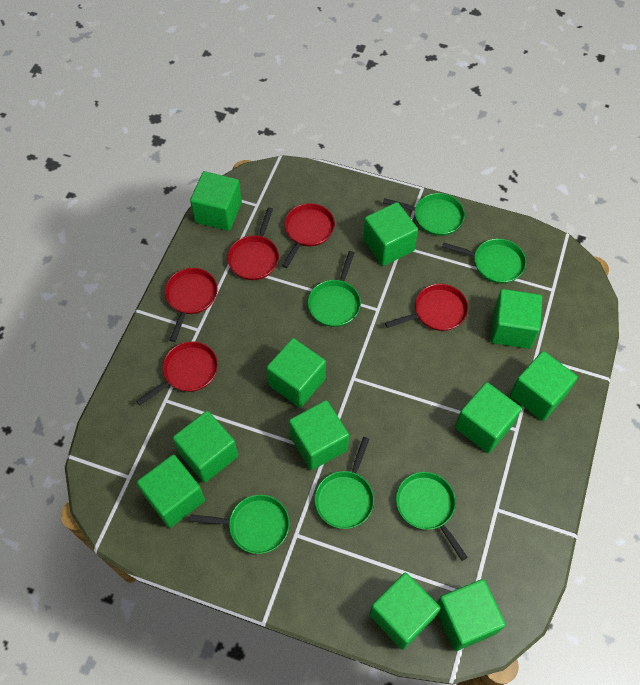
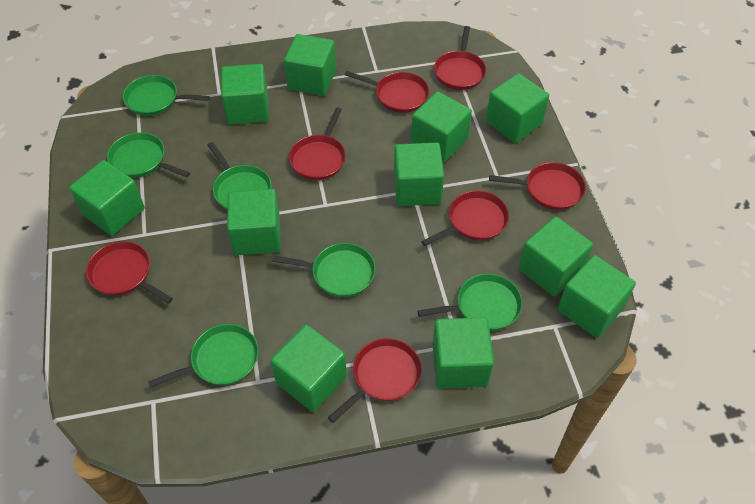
red pan: [136,341,218,405] [165,268,217,342] [227,208,279,280] [282,203,335,268] [385,284,468,331] = 5 -> [86,241,173,304] [289,107,346,180] [328,338,422,423] [345,71,429,113] [421,191,509,246] [434,26,486,90] [489,162,586,210] = 7

